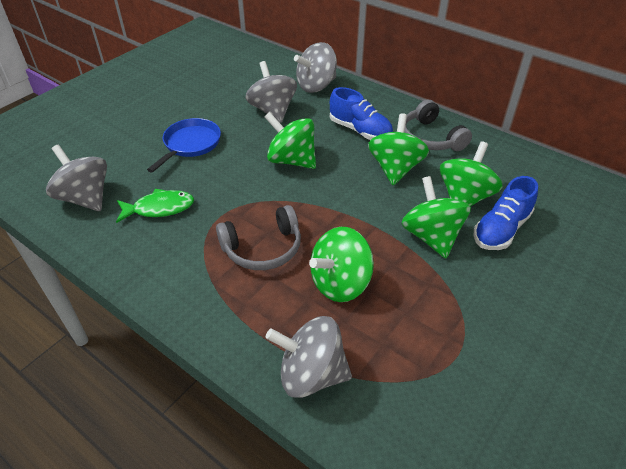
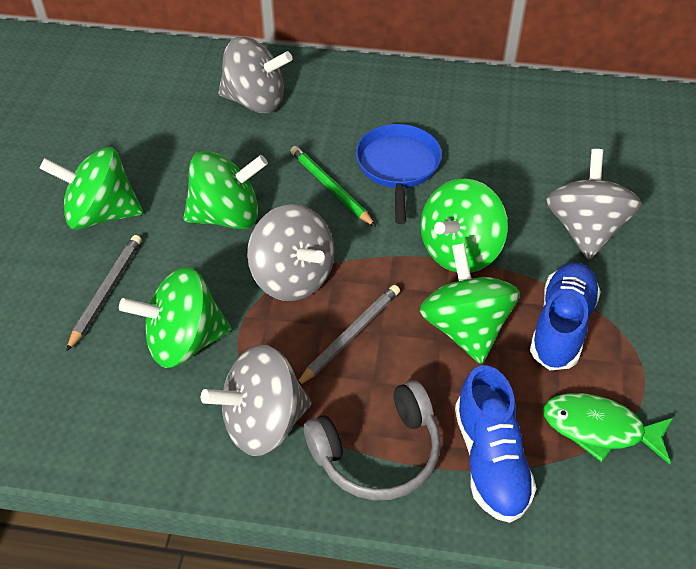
green pencil: none = 0 -> [291,146,376,227] = 1
grey headphones: [216,205,301,270] [404,99,472,151] = 2 -> [304,380,441,500] = 1
grey pencil: none = 0 -> [66,235,142,352] [298,285,400,385] = 2

